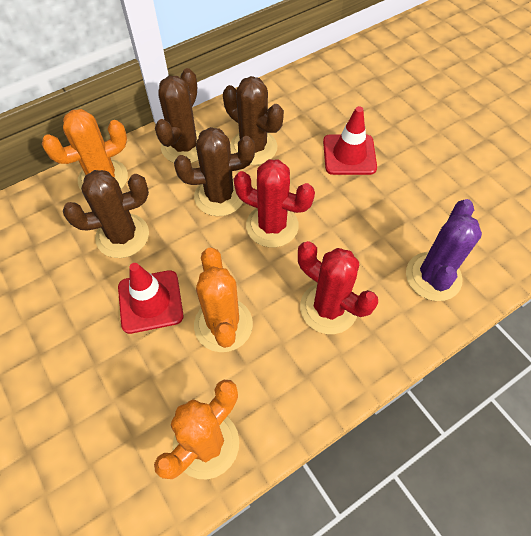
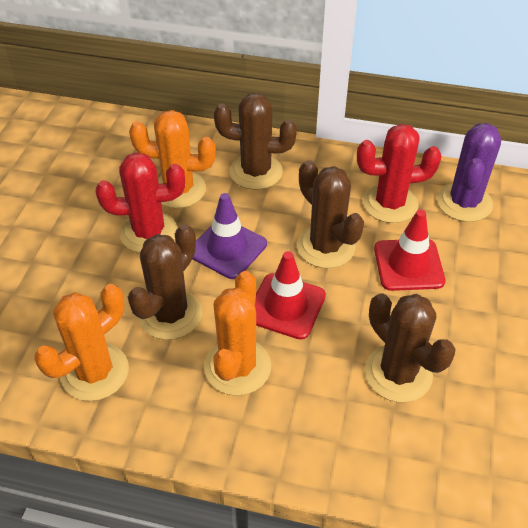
purple traffic cone: none = 0 -> [193,193,267,279] = 1

